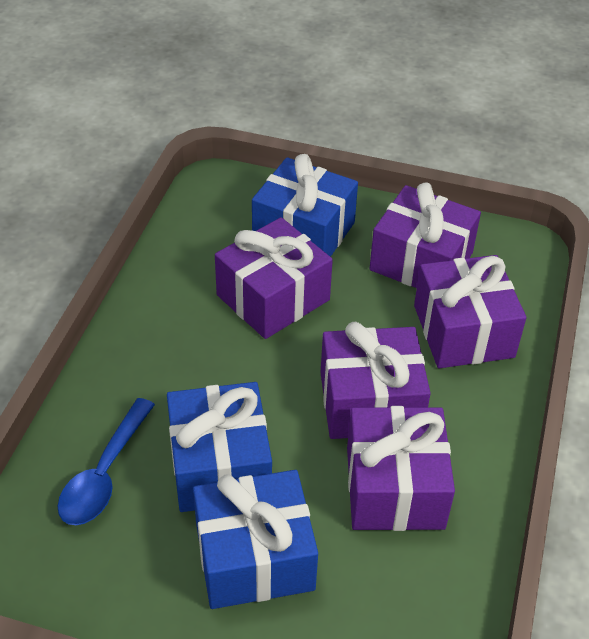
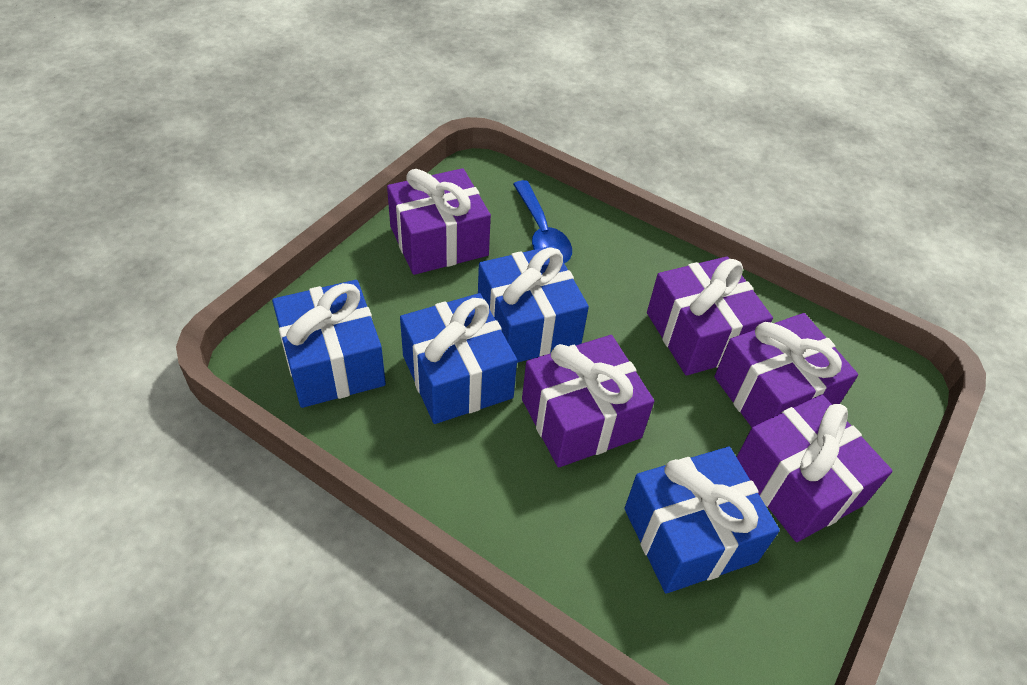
blue gift: [167,382,272,512] [193,470,318,609] [252,154,358,257] = 3 -> [272,280,386,408] [400,293,517,424] [478,246,589,363] [625,447,780,594] = 4

